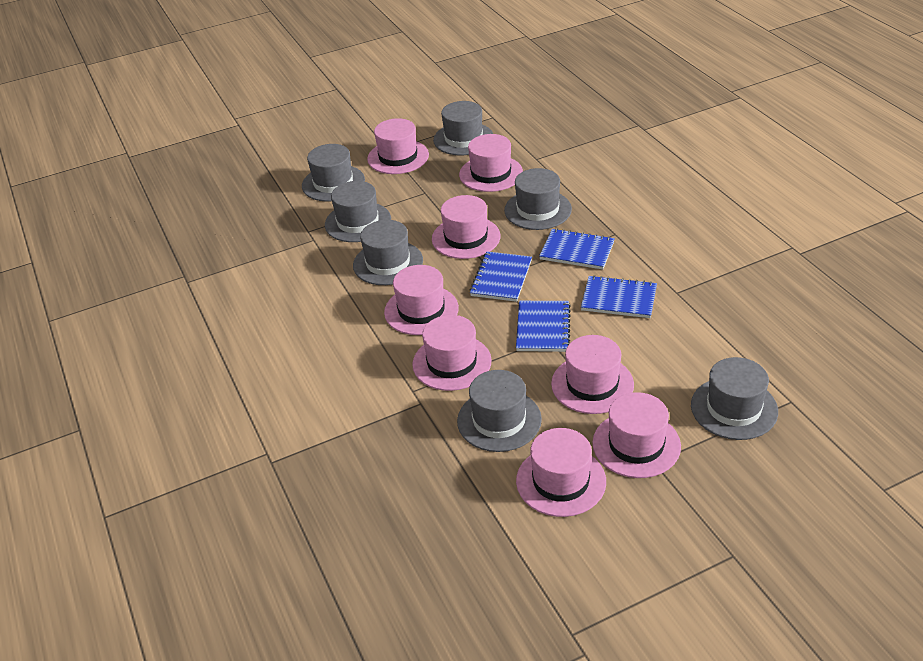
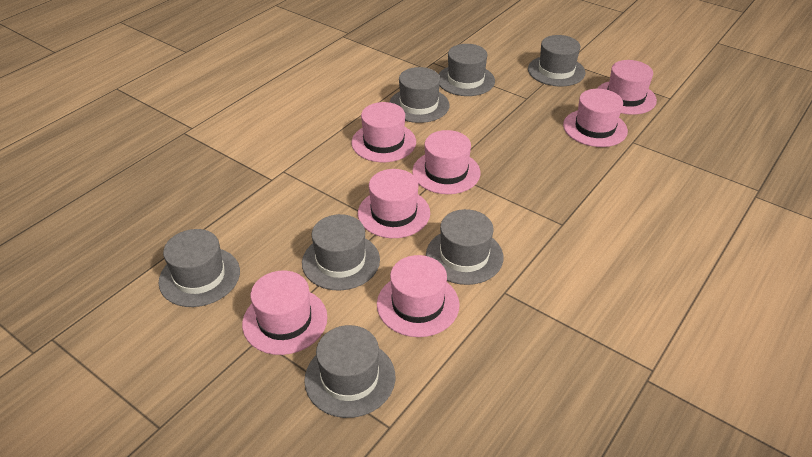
blue notebook: [470,251,532,302] [516,301,571,352] [539,228,615,269] [581,275,657,318] = 4 -> none = 0
pink hat: [367,118,429,174] [384,265,459,335] [412,315,492,391] [432,195,501,259] [459,134,523,192] [516,428,606,517] [551,335,634,414] [593,392,681,478] = 8 -> [242,271,328,355] [351,102,416,162] [358,169,430,238] [377,255,460,337] [412,130,481,194] [563,89,628,147] [597,60,657,115] = 7

